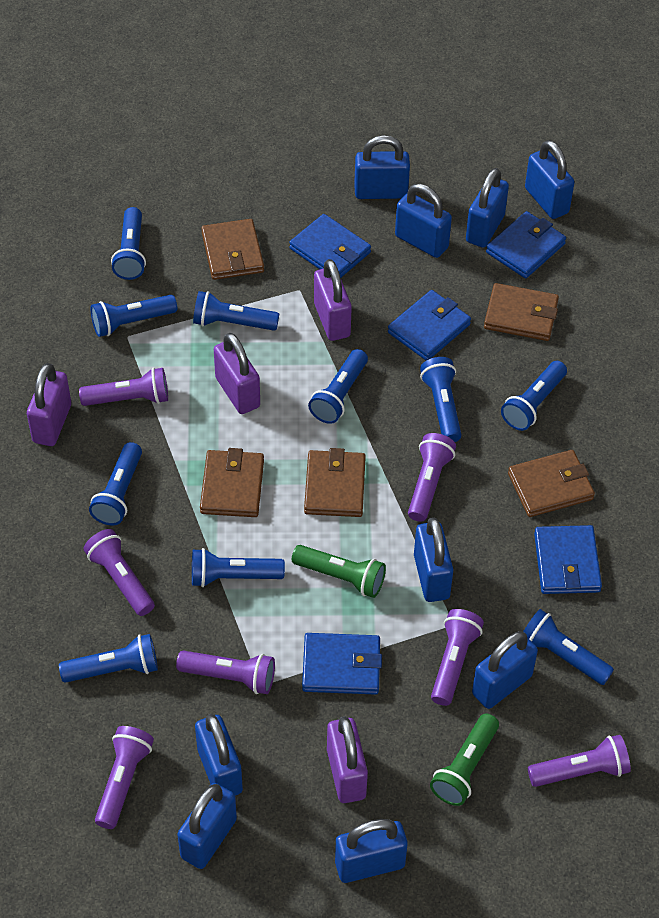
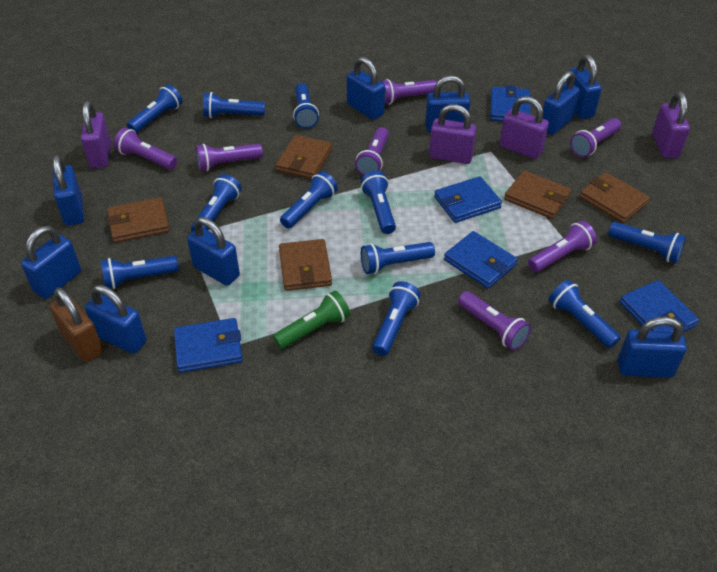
blue flashlight: [59,634,158,683] [89,442,142,525] [91,295,177,337] [111,207,146,280] [192,548,285,587] [193,291,279,331] [308,349,368,424] [420,357,462,442] [501,361,567,431] [523,609,614,685] = 10 -> [101,256,179,289] [127,84,183,133] [191,174,242,231] [203,92,265,118] [280,171,338,228] [293,83,319,129] [360,171,396,234] [361,242,435,274] [372,281,421,356] [548,280,621,348] [608,222,686,263] = 11
brown padlock: none = 0 -> [50,288,103,362] = 1
green flashlight: [292,545,386,598] [430,714,499,806] = 2 -> [273,291,350,349] = 1

